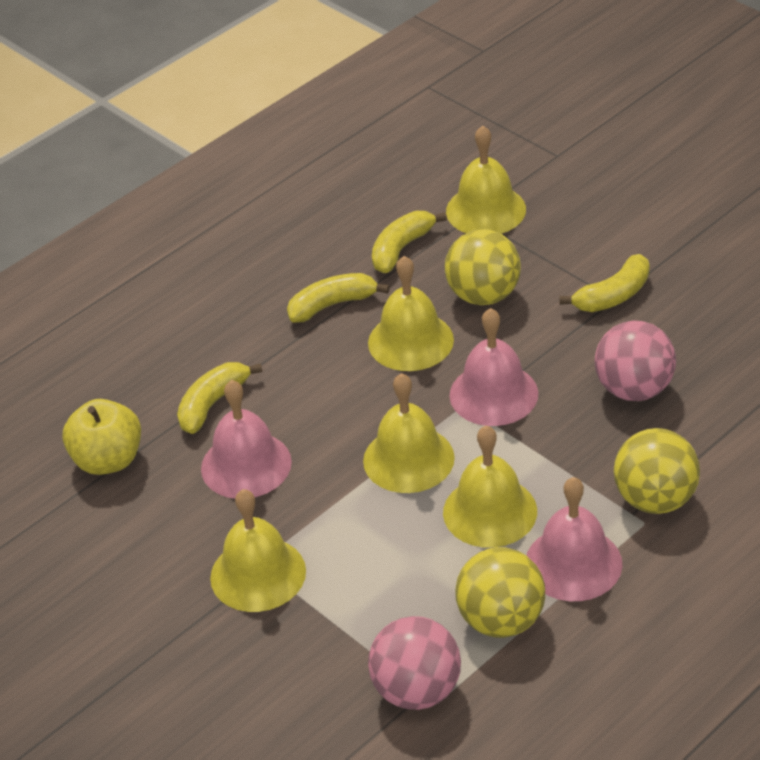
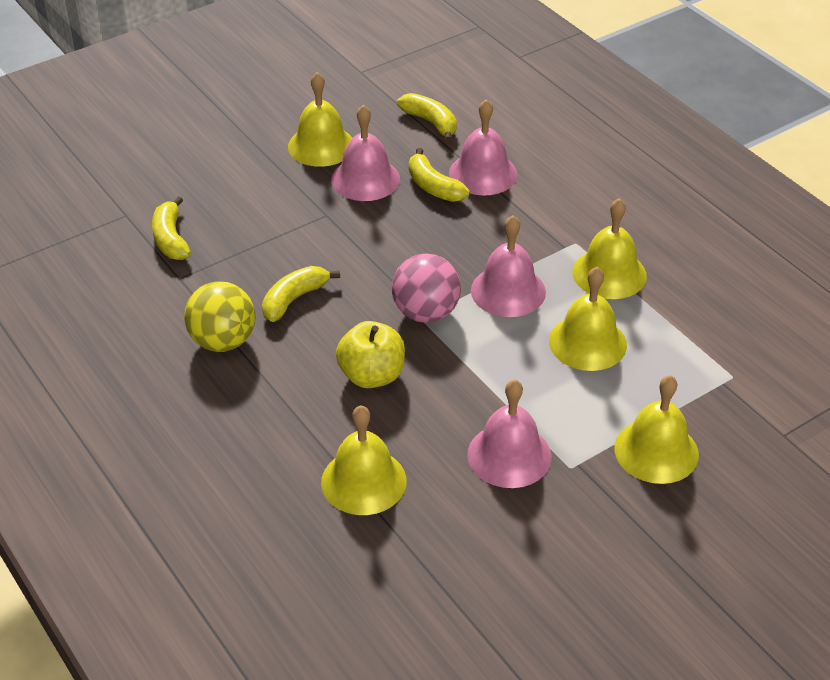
pink ball: [368,616,461,710] [595,321,676,401] = 2 -> [392,254,461,323] = 1
pink bell: [201,380,292,499] [449,308,538,426] [526,477,622,601] = 3 -> [331,105,400,201] [449,99,518,195] [467,379,551,488] [471,215,546,317] = 4
yellow ball: [445,229,521,305] [455,547,545,638] [614,428,700,514] = 3 -> [184,281,255,352] = 1

